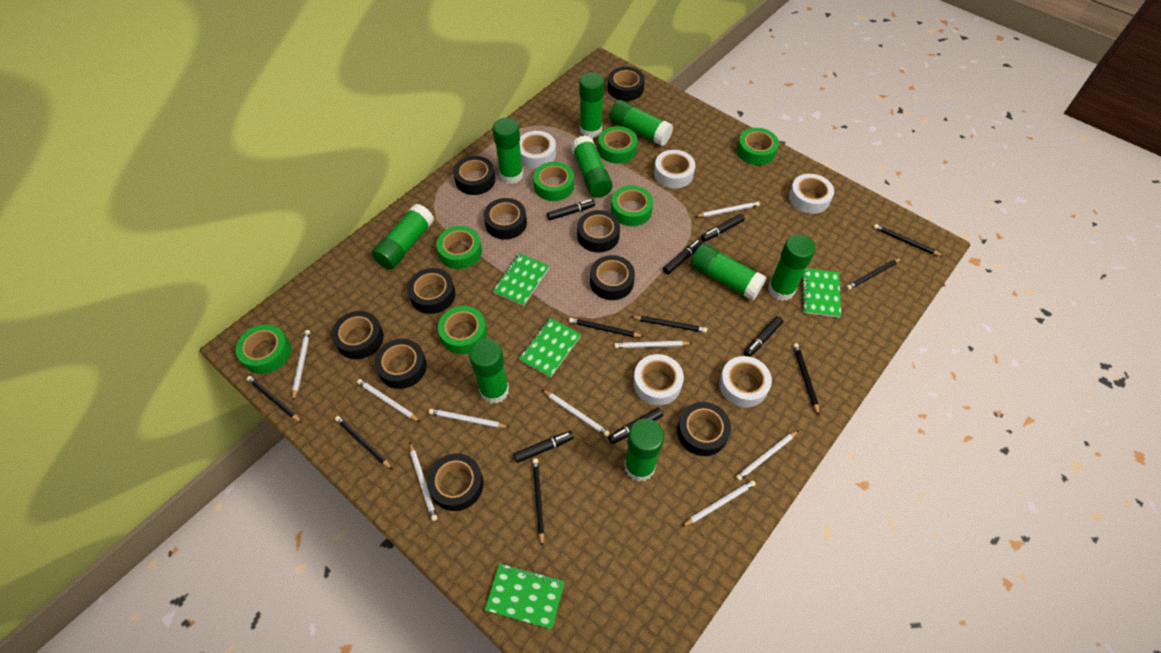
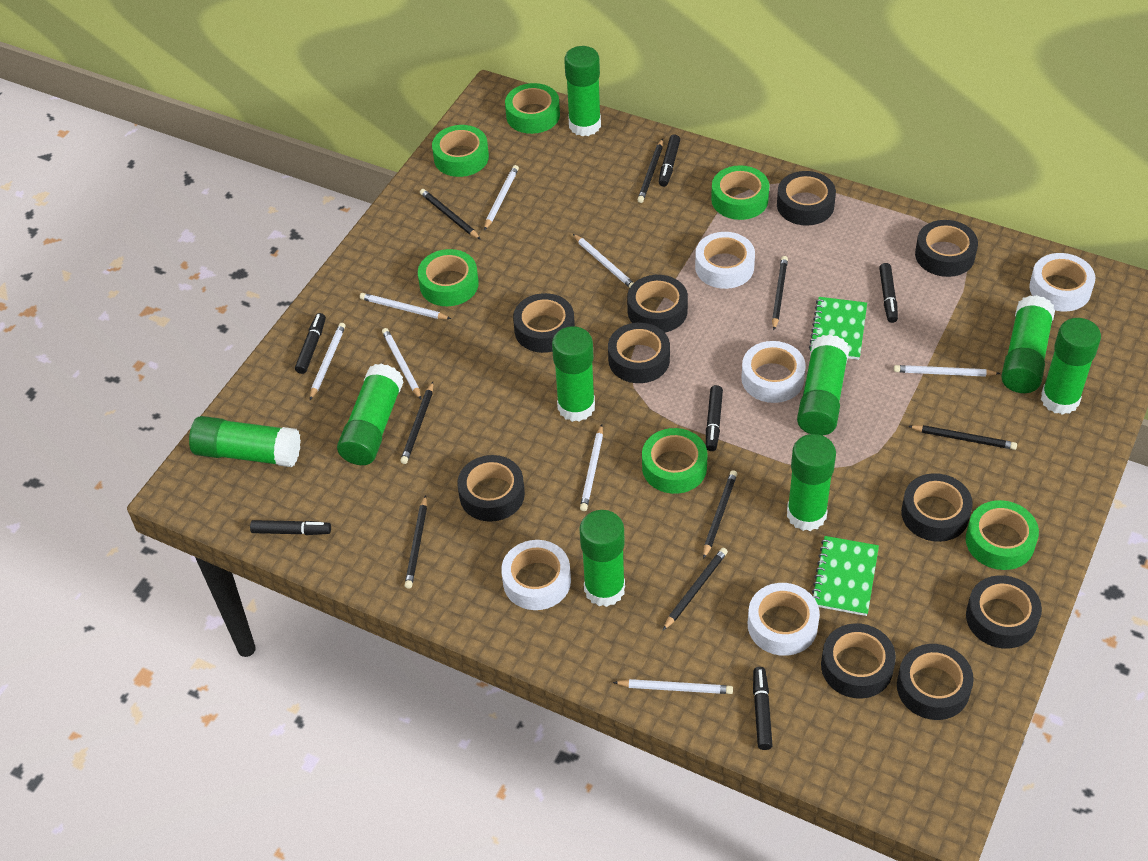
green notebook: [485,563,565,629] [493,253,549,306] [519,318,581,378] [802,268,841,318] = 4 -> [809,297,867,360] [812,536,879,616] = 2
green tape: [236,324,291,374] [437,226,482,269] [438,306,487,354] [533,162,574,201] [598,126,637,164] [611,185,653,226] [737,128,779,165] = 7 -> [418,249,479,306] [432,125,489,177] [505,83,560,134] [642,428,708,494] [711,165,770,220] [966,500,1039,570] = 6
white pencil: [292,330,310,401] [357,379,420,422] [409,443,437,521] [429,409,509,428] [542,390,610,437] [614,341,692,348] [681,480,756,527] [695,201,760,217] [736,430,799,481] = 9 -> [310,323,345,400] [360,293,451,319] [382,328,421,399] [484,165,519,230] [573,234,634,288] [580,424,603,511] [613,679,733,694] [894,365,1000,377] = 8

